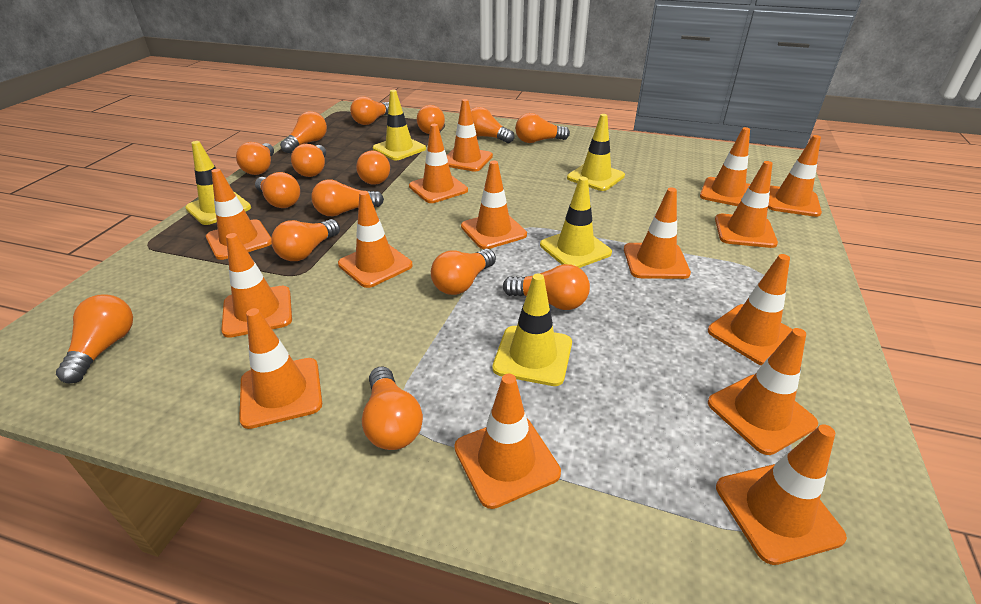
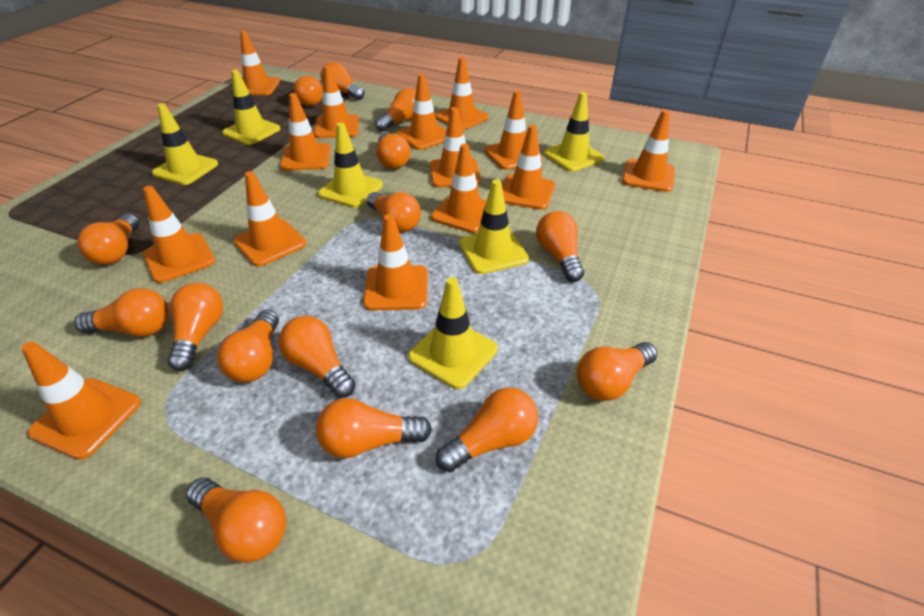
orange traffic cone: [206,169,272,260] [221,233,292,338] [239,308,322,429] [338,191,413,288] [409,124,468,203] [447,99,493,172] [454,374,561,509] [461,161,527,249] [624,188,691,279] [700,127,750,206] [708,254,793,365] [708,328,818,455] [715,161,778,248] [716,424,847,565] [768,135,822,217] = 15 -> [21,341,141,460] [143,186,215,283] [233,171,306,266] [240,30,280,95] [280,93,331,171] [314,66,359,138] [363,214,428,311] [397,74,446,150] [430,107,481,188] [431,144,487,233] [435,57,489,130] [484,91,542,170] [502,125,555,210] [622,110,675,192] = 14
yellow traffic cone: [185,141,251,225] [373,90,426,160] [492,274,572,386] [540,177,612,268] [567,114,625,191] = 5 -> [152,103,218,185] [222,69,280,145] [318,122,383,208] [408,277,498,389] [459,179,529,274] [544,92,604,172] = 6

